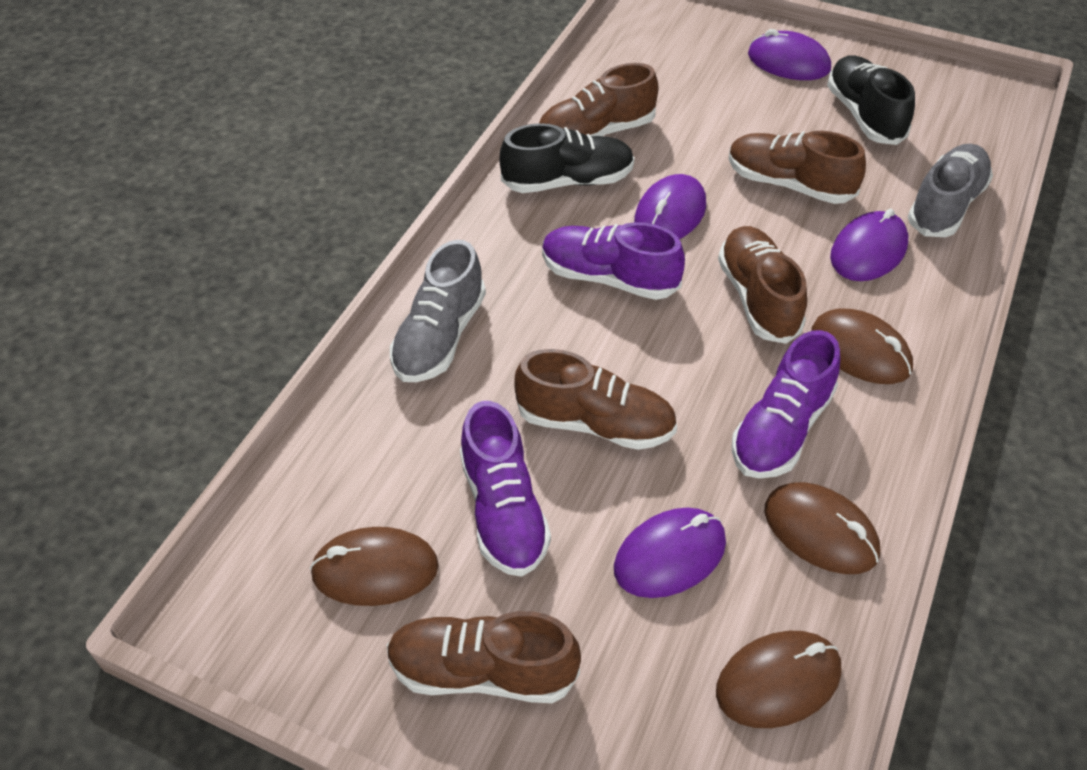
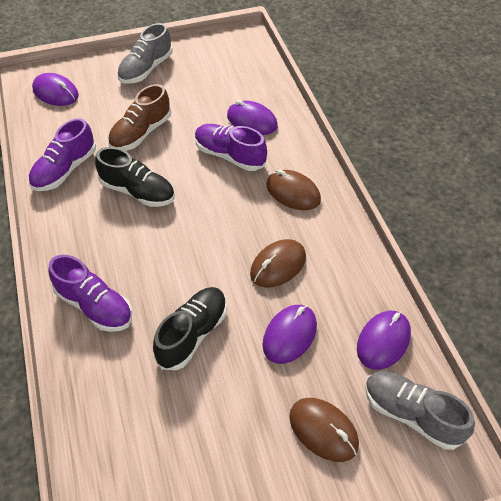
brown mouse: [310,527,439,606] [716,631,842,728] [765,482,880,574] [811,308,913,384] = 4 -> [250,239,306,288] [266,170,321,210] [289,398,359,462] = 3
brown shoe: [387,611,581,703] [514,349,677,450] [539,63,659,136] [718,226,807,344] [729,131,866,204] = 5 -> [108,84,171,151] = 1

